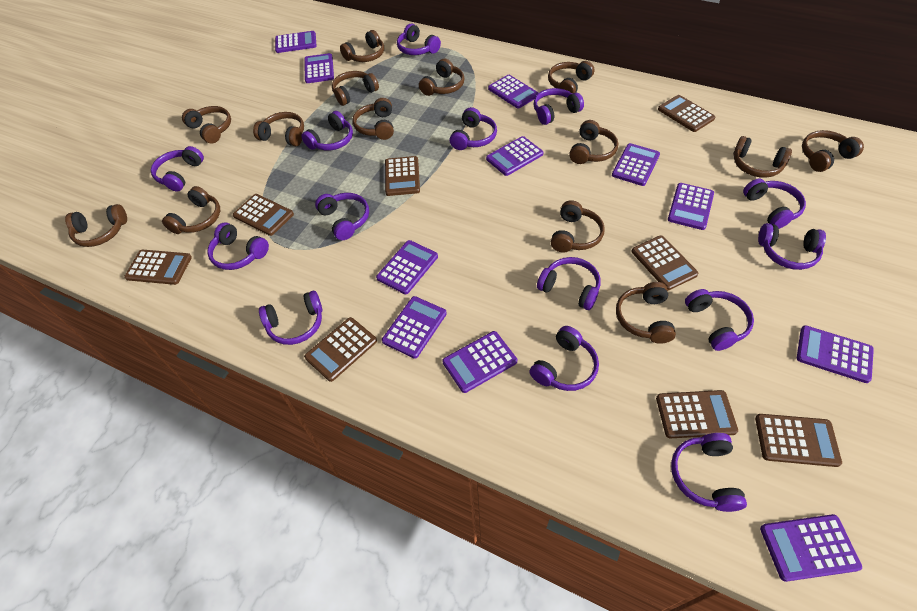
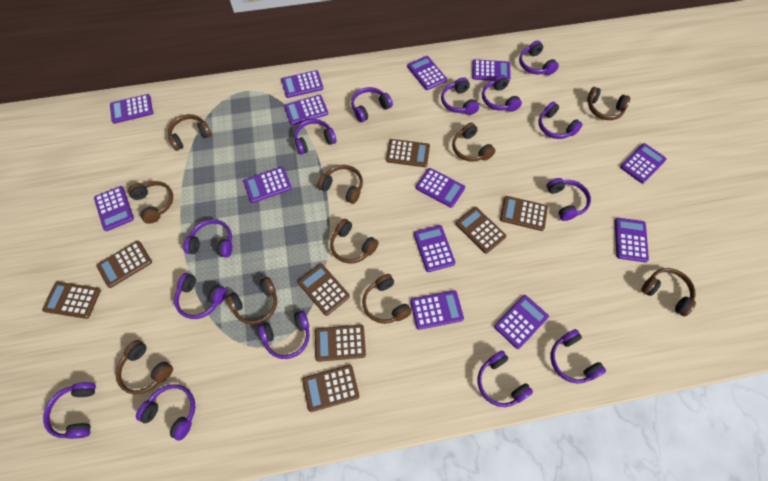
brown headphones: [65,204,127,247] [162,186,220,234] [182,106,231,144] [253,112,304,146] [332,71,379,106] [340,30,384,62] [352,98,394,140] [419,58,465,96] [548,61,594,98] [551,200,605,252] [569,120,618,164] [616,282,676,344] [733,136,792,178] [802,130,864,172] = 14 -> [116,340,173,394] [128,181,173,224] [168,114,212,151] [226,277,277,325] [317,165,363,204] [330,219,379,263] [362,274,412,324] [452,123,496,162] [587,87,630,120] [641,268,696,316] = 10
purple calculator: [275,31,317,53] [304,53,334,83] [376,240,438,294] [382,296,447,359] [442,331,517,393] [486,136,544,176] [488,75,539,108] [612,143,660,186] [668,183,714,230] [760,514,862,582] [797,325,874,383] = 11 -> [94,186,134,231] [110,94,153,124] [243,167,292,203] [281,70,323,98] [284,95,328,125] [407,56,447,90] [410,290,464,330] [414,225,456,272] [416,168,465,208] [472,59,511,82] [494,295,549,349] [615,218,649,262] [620,143,667,184] = 13

